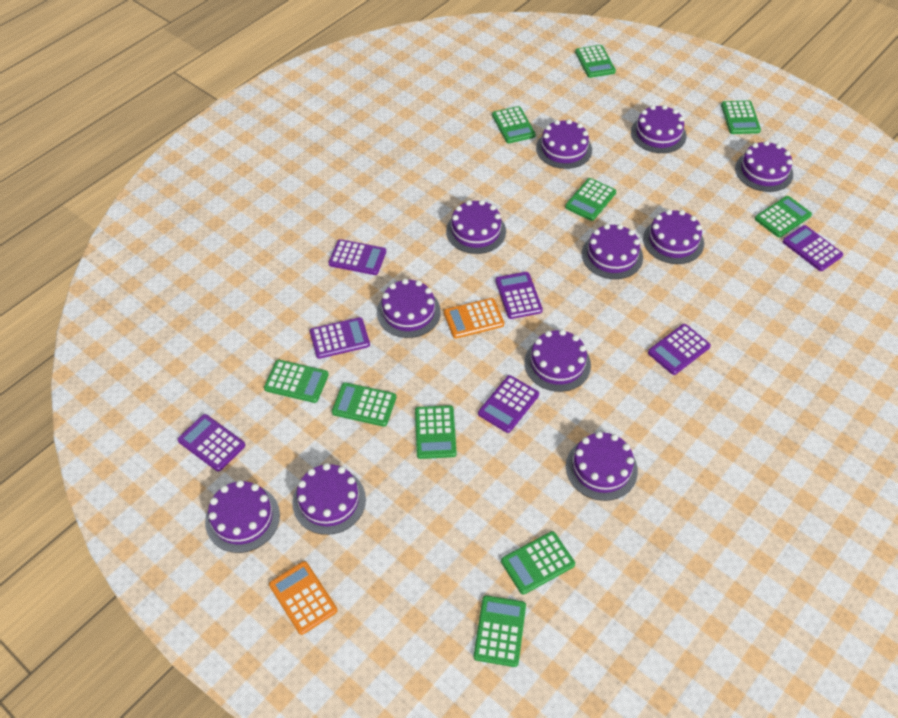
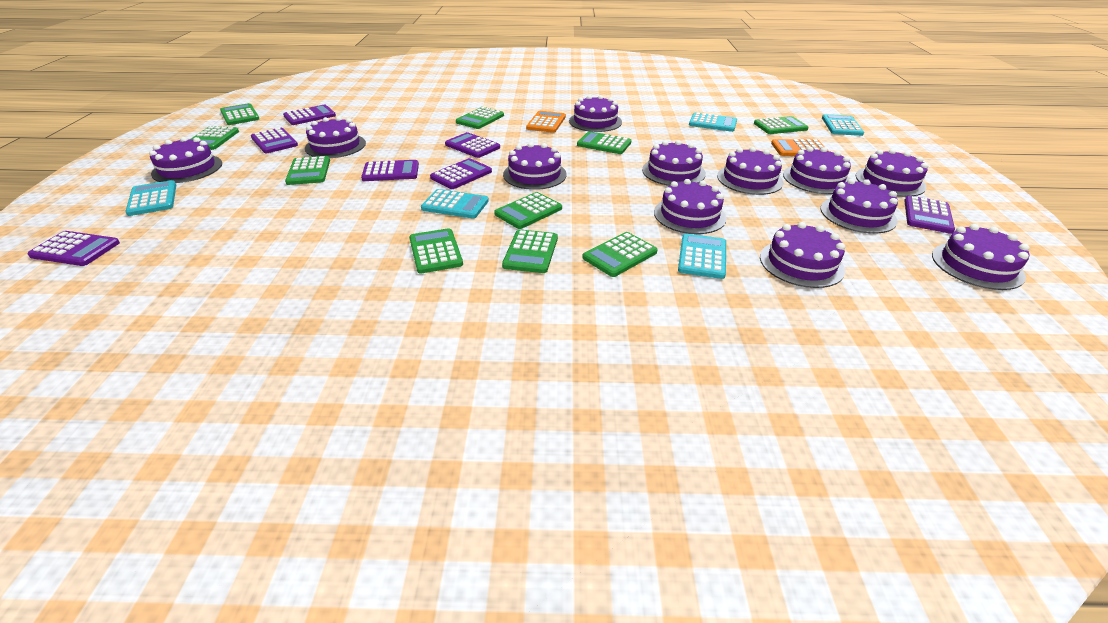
purple cake: [205,480,280,553] [292,463,366,535] [377,279,441,338] [446,200,506,254] [524,329,591,392] [536,119,592,169] [566,431,638,501] [582,224,643,279] [631,105,687,153] [643,209,704,264] [735,141,793,192] = 11 -> [149,137,222,183] [305,116,366,158] [503,142,567,190] [569,95,622,132] [642,140,706,186] [654,179,727,234] [717,147,784,195] [760,222,845,288] [783,147,851,194] [820,179,898,234] [856,149,928,197] [932,224,1030,290] = 12
turquoise calculator: none = 0 -> [125,180,176,216] [421,189,489,219] [678,234,726,279] [689,112,737,132] [822,114,864,136] = 5

